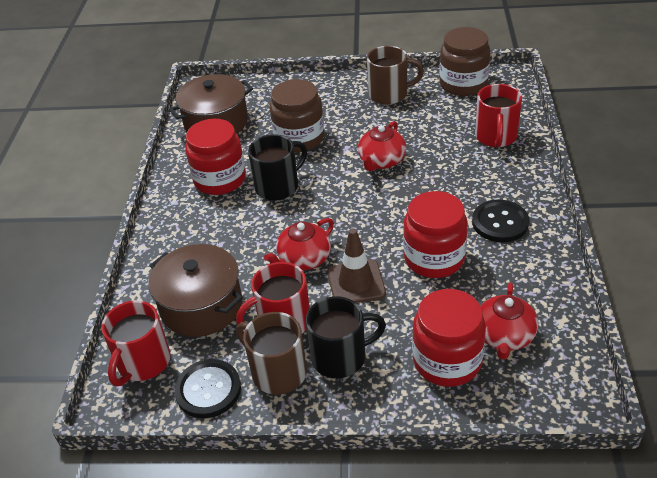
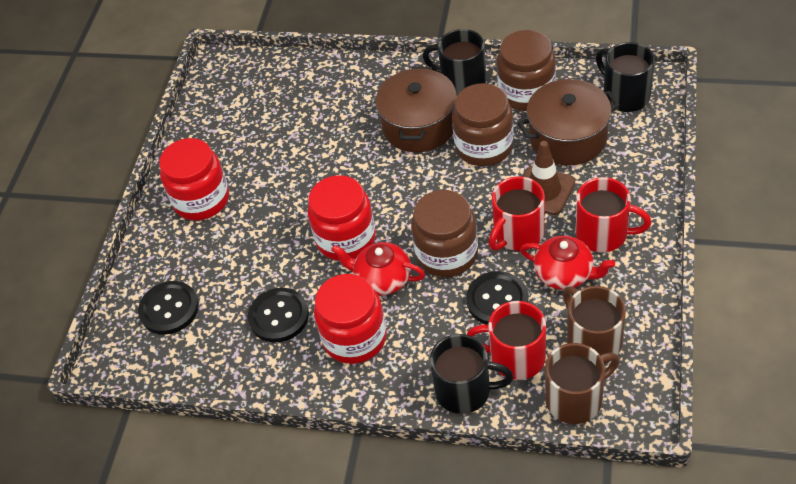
black button: [174,359,241,418] [472,200,529,242] = 2 -> [138,281,199,335] [248,288,309,343] [466,271,528,324] = 3
black mug: [248,134,307,200] [305,296,386,378] = 2 -> [423,29,486,95] [430,334,514,414] [596,42,655,112] = 3
brown jar: [269,79,325,152] [439,27,491,96] = 2 -> [411,190,478,277] [452,83,514,166] [497,30,556,111] = 3
red teapot: [264,218,334,270] [358,121,406,171] [481,283,538,360] = 3 -> [331,242,425,295] [520,236,615,290] = 2

